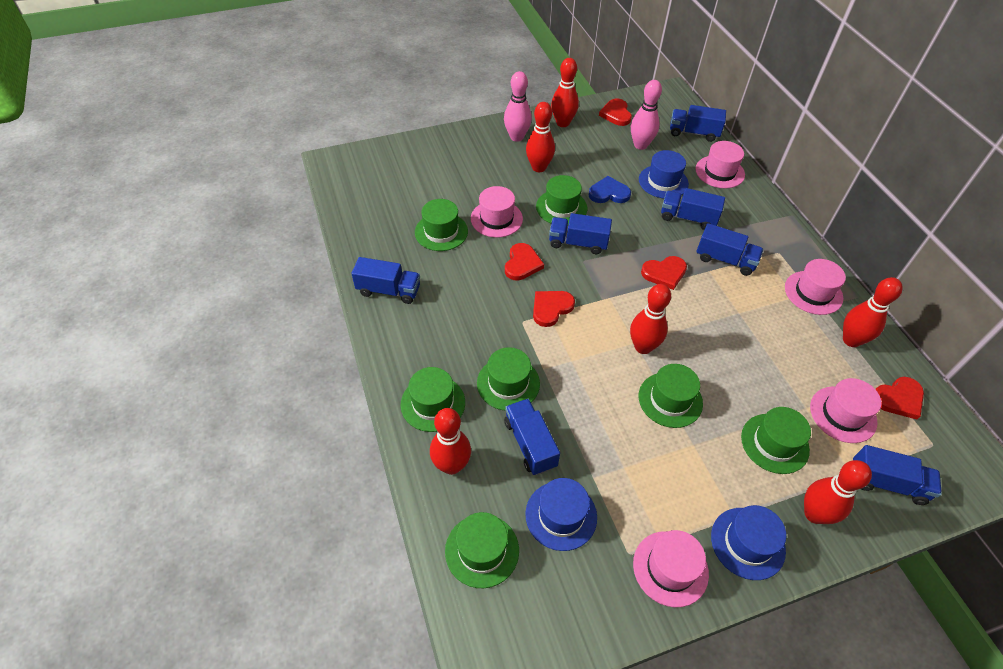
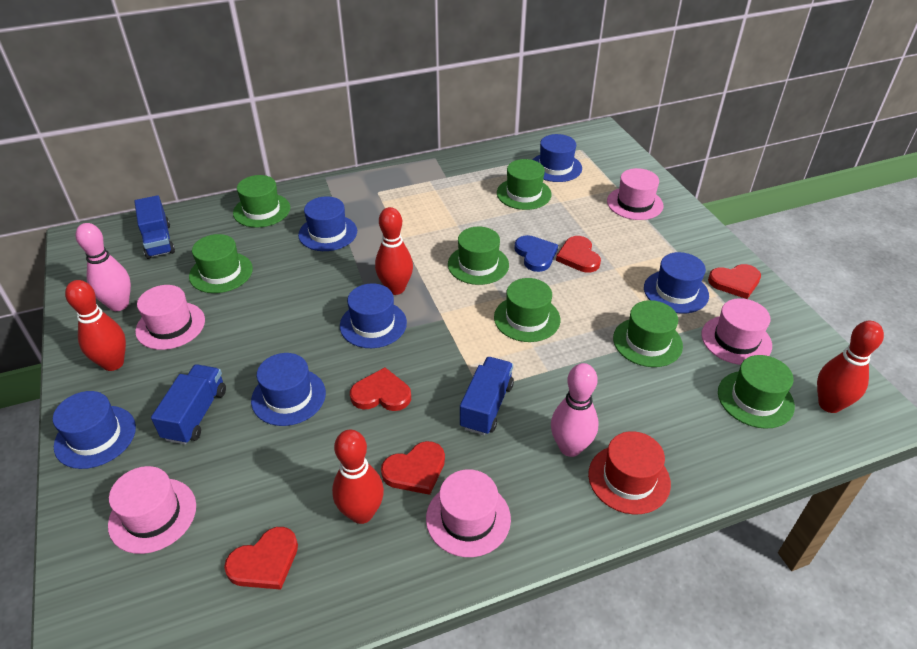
blue hat: [525,478,597,551] [639,150,689,198] [711,505,786,580] = 3 -> [53,391,136,469] [251,353,326,426] [298,196,357,251] [340,283,407,348] [532,134,582,182] [644,252,709,313] = 6
blue truck: [351,257,420,304] [504,399,560,475] [549,213,612,254] [661,188,725,230] [670,105,726,142] [696,223,763,276] [853,445,942,505] = 7 -> [134,195,175,259] [151,364,226,445] [460,357,514,435] = 3
red bowling pin: [430,408,471,475] [526,102,555,172] [551,58,579,127] [630,284,671,354] [804,460,872,524] [843,277,903,347] = 6 -> [65,280,126,371] [332,430,384,524] [375,207,413,295] [817,321,884,413] = 4
red hat: none = 0 -> [588,431,671,514] = 1

